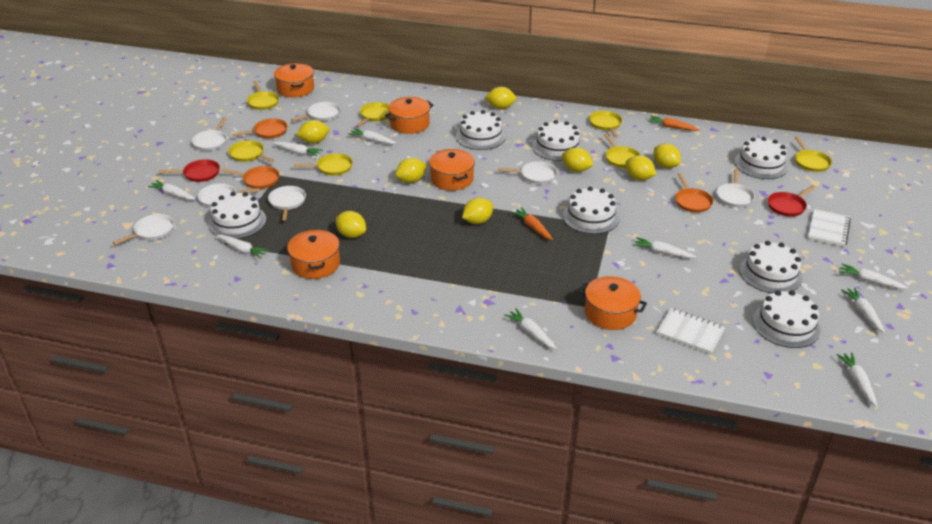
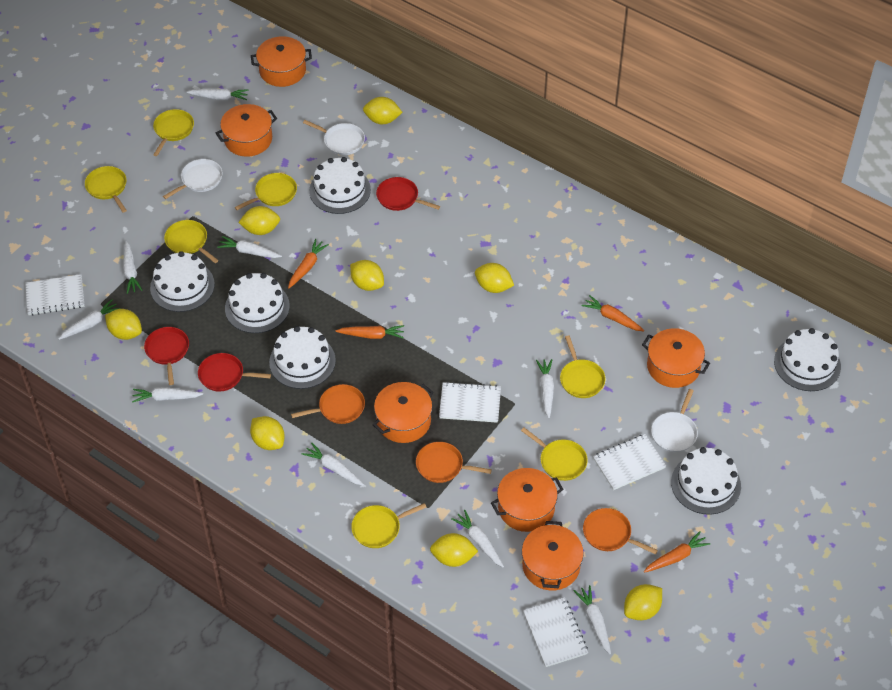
orange carrot: [511,207,553,240] [648,116,700,131] = 2 -> [288,239,329,288] [335,325,404,339] [582,295,644,331] [644,531,710,573] = 4
orange pot: [274,63,314,97] [287,229,340,279] [385,97,434,134] [429,149,475,191] [579,276,647,330] = 5 -> [216,104,277,157] [251,36,312,87] [373,382,434,443] [491,468,563,532] [522,521,584,591] [642,328,710,388] = 6
red pan: [159,159,220,182] [768,185,816,217] = 2 -> [144,327,189,385] [198,353,271,392] [376,177,440,211] = 3
white cake: [209,192,266,239] [456,110,506,150] [532,120,583,161] [563,187,619,234] [734,137,788,179] [739,241,803,293] [753,290,820,348] = 7 -> [150,251,215,312] [225,273,290,333] [269,326,336,389] [309,157,371,214] [671,447,741,515] [774,328,841,391] = 6
white notebook: [656,308,725,354] [808,209,851,247] = 2 -> [25,274,85,315] [439,382,501,423] [523,597,588,667] [593,434,666,490] = 4
white pan: [113,214,174,245] [192,117,227,151] [198,183,260,207] [268,186,306,221] [291,102,340,121] [498,161,557,184] [717,169,755,207] = 7 -> [163,159,223,199] [303,120,365,155] [651,389,698,452] = 3

